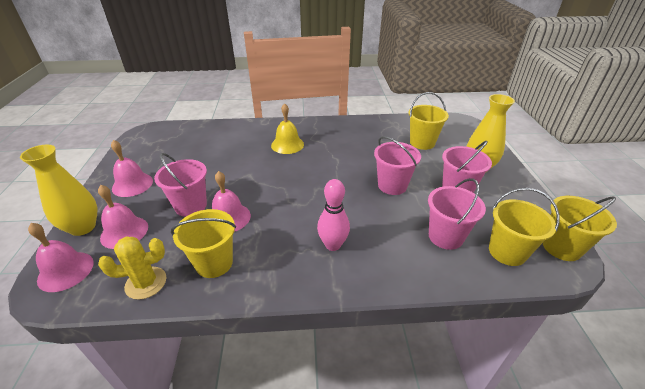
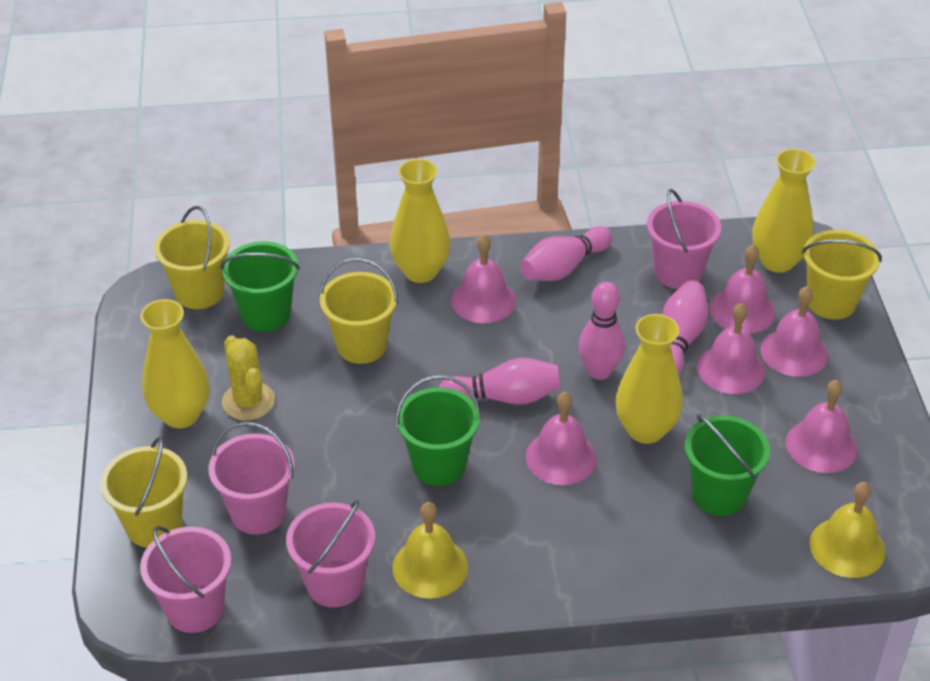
green bucket: none = 0 -> [221,241,300,332] [395,375,480,486] [684,414,770,516] = 3
pink bell: [28,223,94,292] [98,185,148,249] [111,140,153,197] [212,171,251,232] = 4 -> [451,234,516,323] [526,392,597,485] [697,303,765,394] [710,244,776,334] [760,286,828,377] [786,380,858,473] = 6
pink bowling pin: [317,179,350,251] = 1 -> [439,358,561,405] [520,226,612,281] [578,282,625,380] [662,280,708,375] = 4
yellow bell: [271,103,304,154] = 1 -> [392,502,468,599] [810,482,886,578] = 2
yellow vase: [20,145,97,236] [466,94,515,171] = 2 -> [140,299,210,428] [390,159,451,283] [615,314,683,444] [752,149,816,273] = 4

